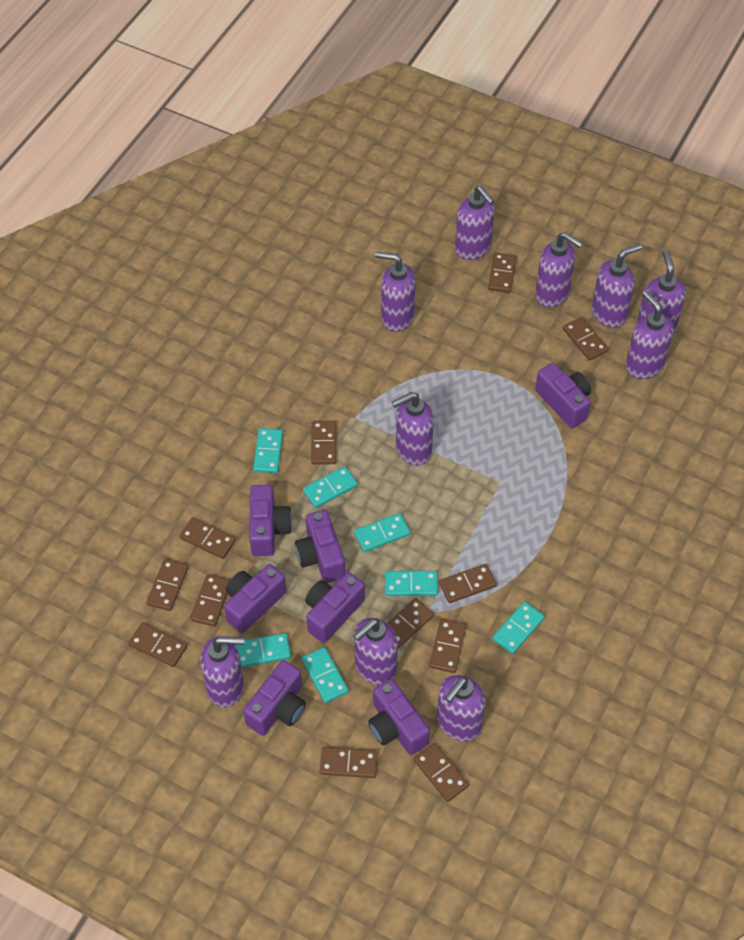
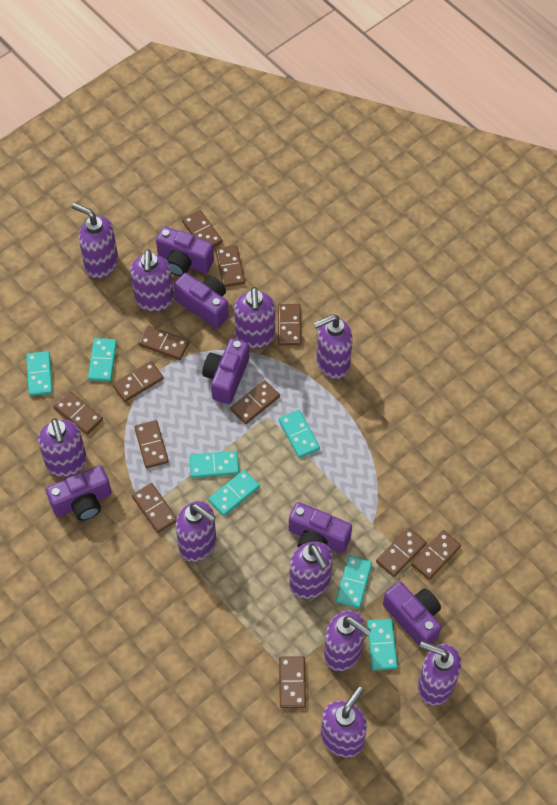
purple camera: [224,564,286,633] [243,660,306,736] [249,485,292,556] [295,510,345,583] [305,572,365,643] [368,679,430,755] [535,363,591,428] = 7 -> [46,466,112,521] [156,226,214,276] [174,273,229,329] [202,338,249,404] [289,502,352,553] [383,582,441,646] = 6

